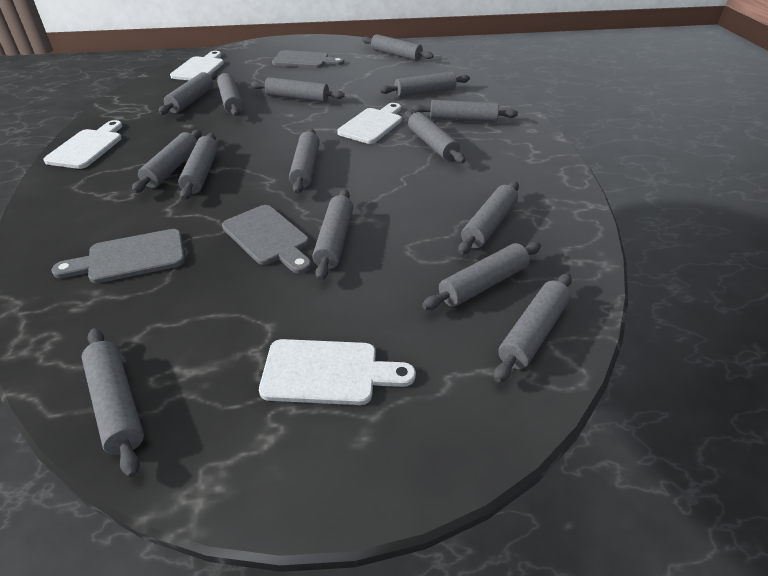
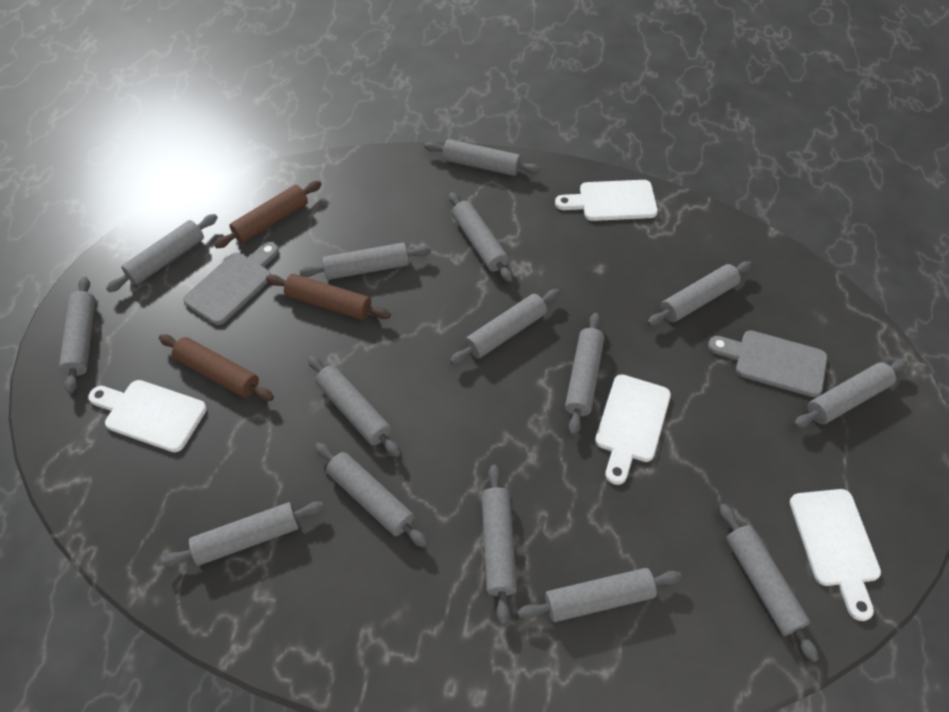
brown rolling pin: none = 0 -> [159,334,274,401] [214,181,322,248] [266,274,391,320] = 3
grey cutting board: [51,229,185,283] [222,205,311,274] [272,50,344,68] = 3 -> [183,242,279,325] [708,330,827,397] = 2

